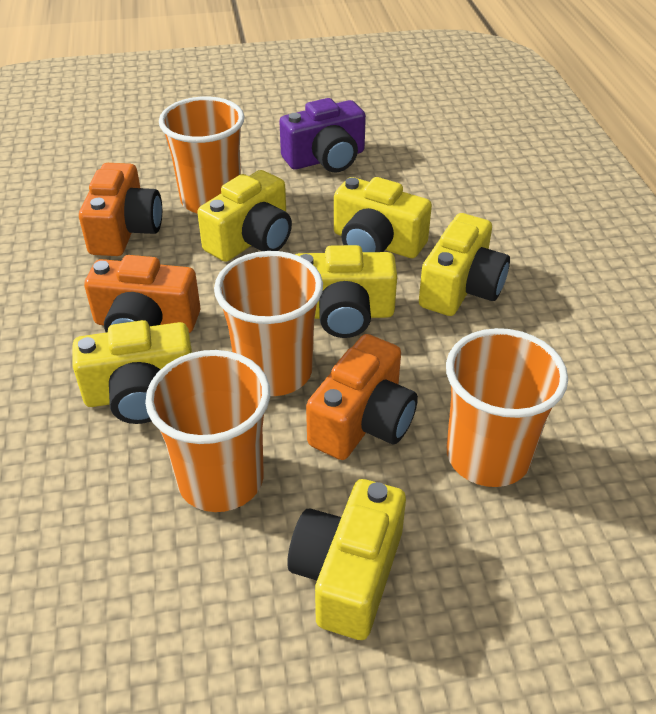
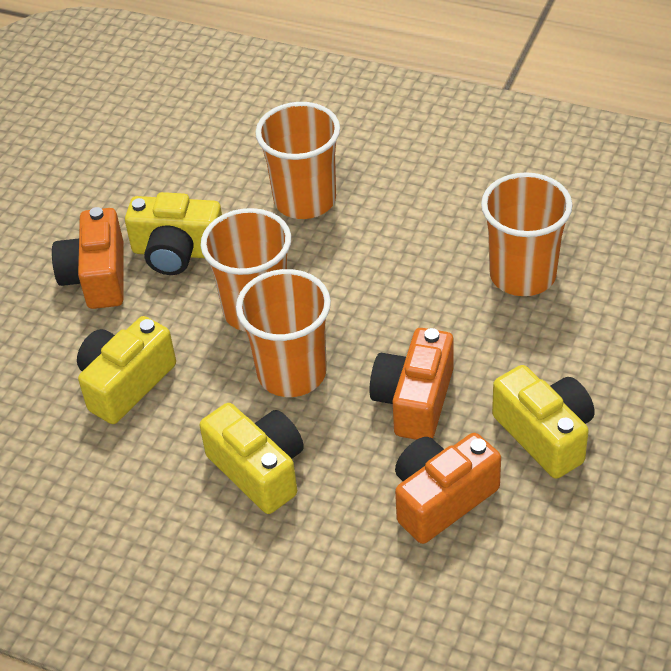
purple camera: [279,98,366,173] = 1 -> none = 0
yellow camera: [73,320,192,424] [197,170,292,262] [287,479,406,640] [295,245,397,338] [334,177,432,258] [419,213,510,316] = 6 -> [77,316,176,424] [125,192,222,275] [200,403,304,514] [492,365,595,479] = 4

